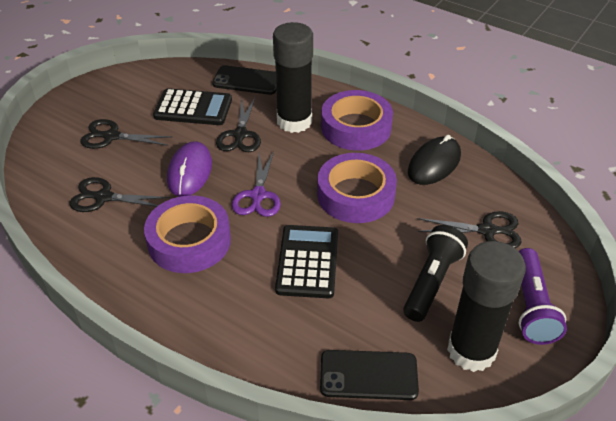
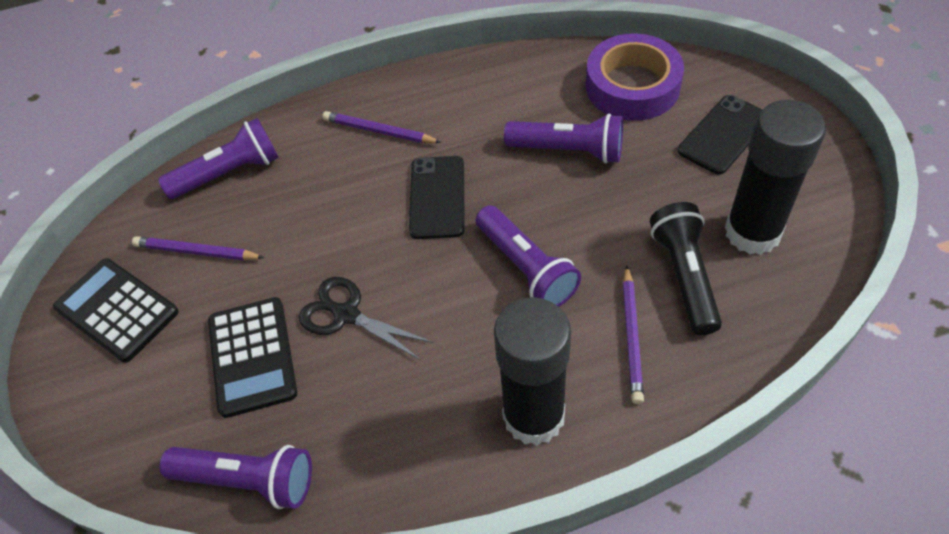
black mouse: [408,135,461,185] = 1 -> none = 0
black scissors: [69,177,170,212] [80,119,172,149] [216,98,261,152] [418,211,522,248] = 4 -> [299,277,433,360] = 1
purple flashlight: [519,248,567,345] = 1 -> [158,118,279,199] [159,445,312,509] [476,205,581,307] [504,114,623,164] = 4
purple mouse: [167,141,212,197] = 1 -> none = 0
purple pencil: none = 0 -> [132,236,265,261] [323,111,442,143] [623,265,644,404] = 3
purple scissors: [232,151,281,217] = 1 -> none = 0
purple tape: [144,195,231,273] [317,153,397,223] [321,90,393,151] = 3 -> [586,33,684,121] = 1

